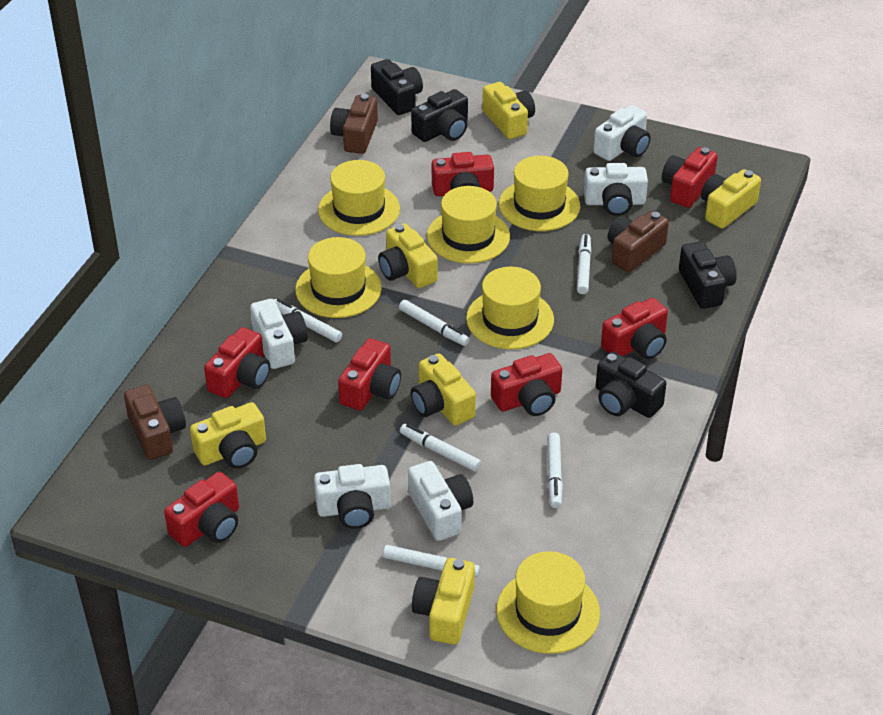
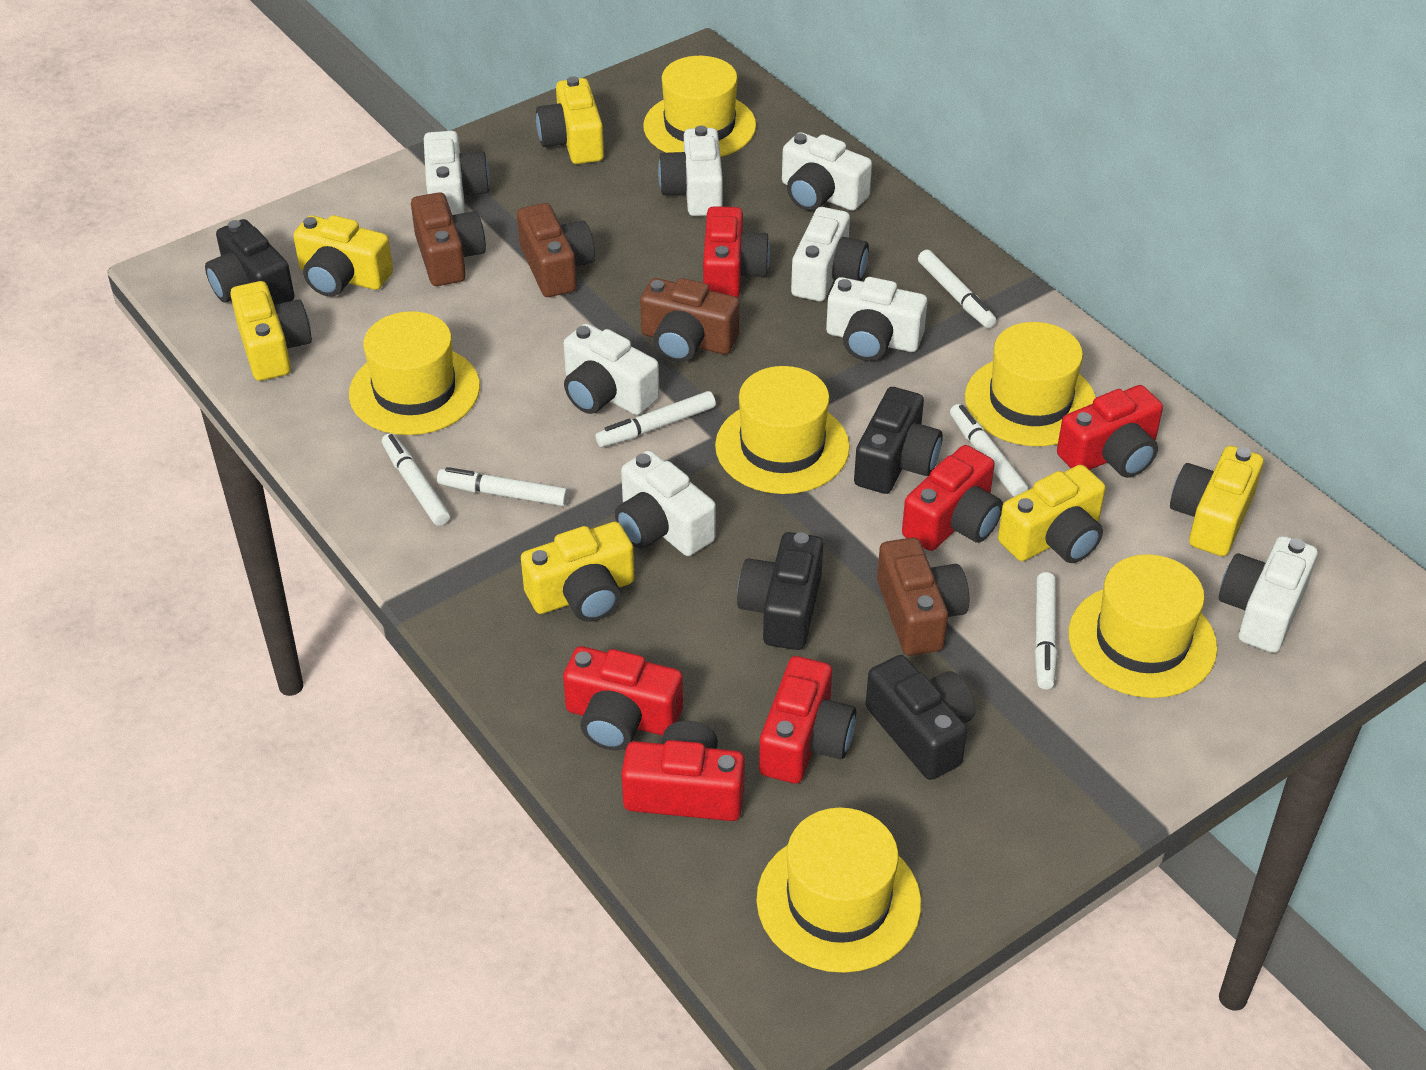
brown camera: [124,385,186,460] [330,94,378,154] [608,211,669,272] = 3 -> [411,192,486,286] [517,203,595,297] [640,278,740,362] [877,537,969,656] = 4
red camera: [164,472,239,547] [204,327,270,398] [338,338,401,411] [432,152,494,196] [491,353,562,416] [601,298,668,359] [662,147,718,208] = 7 -> [563,646,683,750] [621,721,745,821] [703,206,770,298] [759,656,856,784] [902,445,1003,551] [1057,385,1163,478] = 6
white camera: [250,299,308,369] [314,464,391,529] [408,461,473,541] [584,163,648,216] [593,105,651,161] = 5 -> [424,131,490,215] [563,323,659,415] [615,451,716,556] [658,125,723,216] [782,132,872,211] [791,207,869,301] [826,277,927,361] [1219,536,1318,653] = 8

